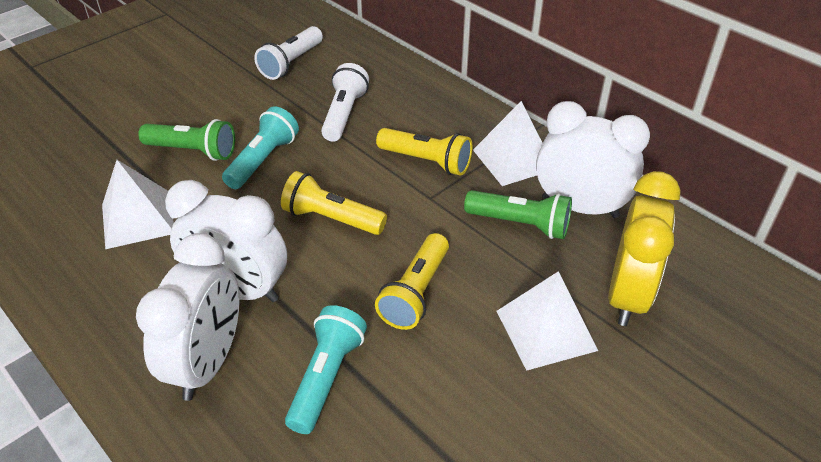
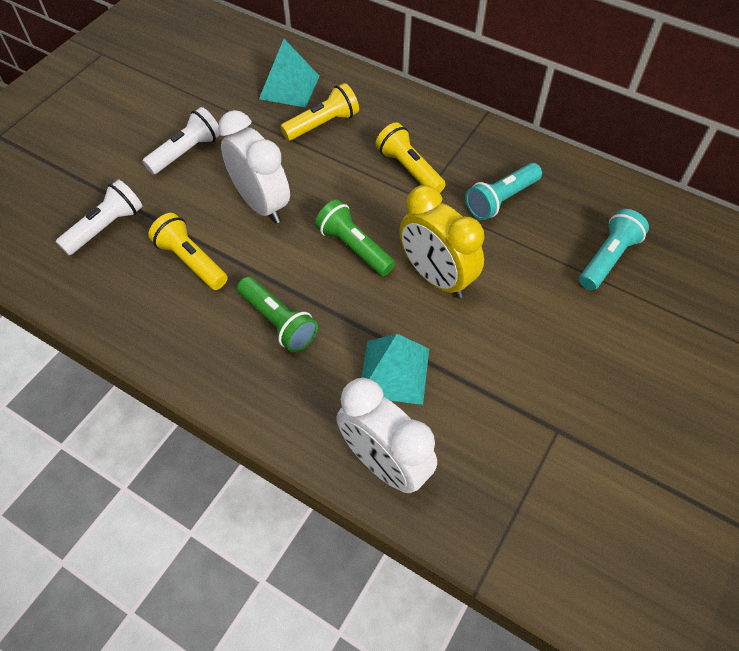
turquoise pyramid: none = 0 -> [259,39,320,108] [361,334,429,405] = 2
white clock: [136,233,240,401] [165,180,287,302] [536,101,650,218] = 3 -> [218,110,290,223] [336,378,437,493] = 2
white pyramid: [102,160,174,249] [473,101,543,186] [496,271,598,371] = 3 -> none = 0

